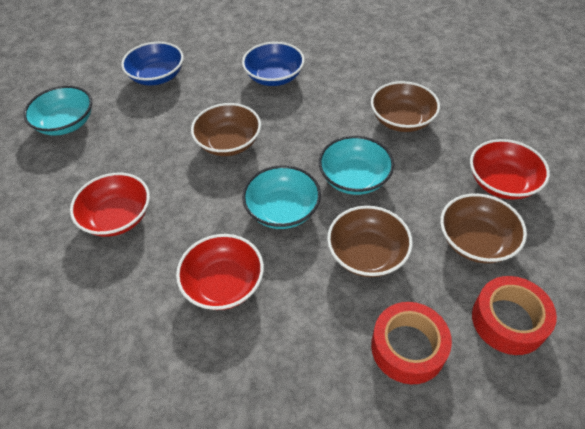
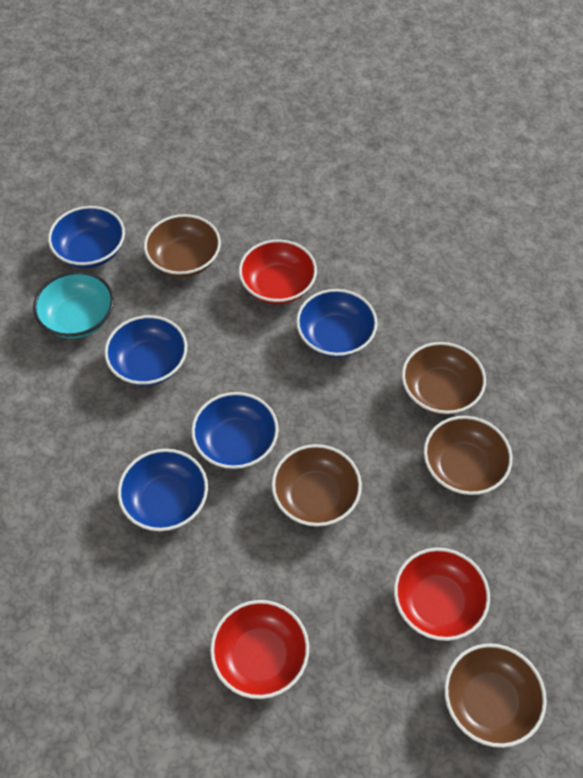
blue bowl: [121,42,184,85] [242,42,304,86] = 2 -> [48,206,125,268] [104,315,187,386] [118,449,208,531] [191,392,279,469] [296,289,377,358] = 5
brown bowl: [191,103,261,156] [327,206,413,277] [371,81,440,132] [440,194,527,263] = 4 -> [144,214,221,277] [272,444,362,527] [402,342,486,415] [424,416,512,495] [444,643,547,748] = 5
red tape: [371,302,452,385] [472,276,557,355] = 2 -> none = 0
turquoise bowl: [23,86,92,136] [242,165,321,229] [319,136,394,195] = 3 -> [33,271,114,339] = 1

